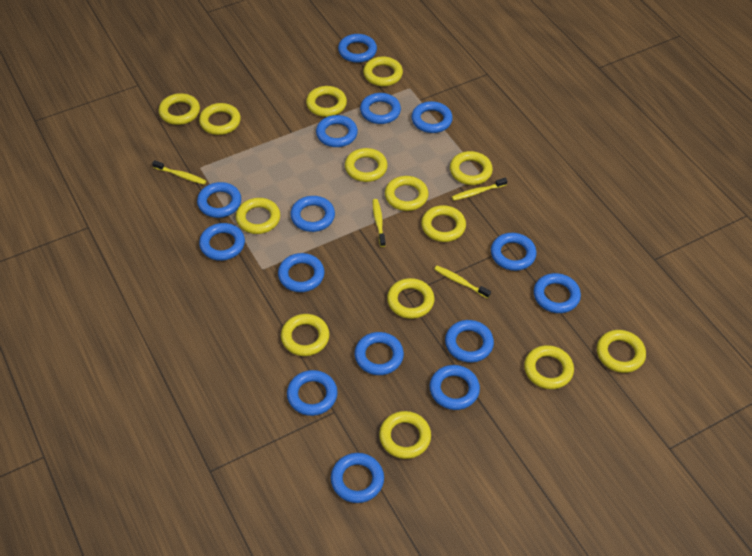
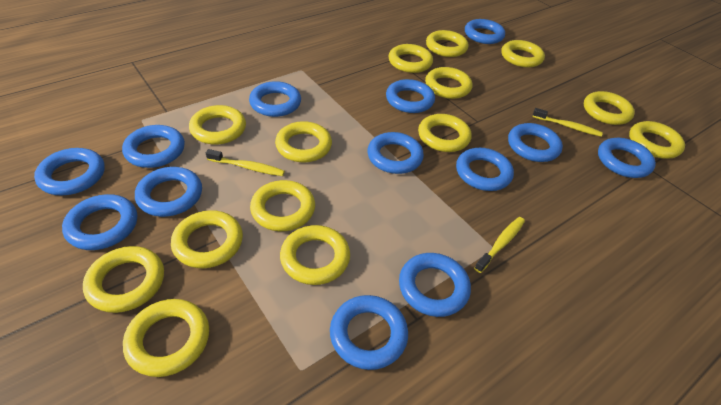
blue ring: [197,182,241,218] [199,223,245,261] [278,253,325,292] [287,370,338,416] [290,196,335,232] [316,115,358,147] [331,453,384,503] [338,34,377,63] [355,332,404,375] [360,93,401,124] [411,101,453,133] [429,365,480,410] [445,320,494,363] [491,233,536,271] [534,273,581,313] = 15 -> [34,148,105,195] [62,194,137,250] [122,125,185,168] [135,167,202,217] [249,81,301,117] [330,295,408,370] [367,132,424,174] [386,79,435,113] [399,253,471,317] [456,148,514,191] [465,19,505,44] [508,123,563,162] [598,138,656,178] = 13
yellow toothbrush: [152,160,206,185] [373,199,386,247] [434,266,491,299] [452,178,507,201] = 4 -> [206,149,285,176] [474,217,525,273] [532,108,603,137] = 3

